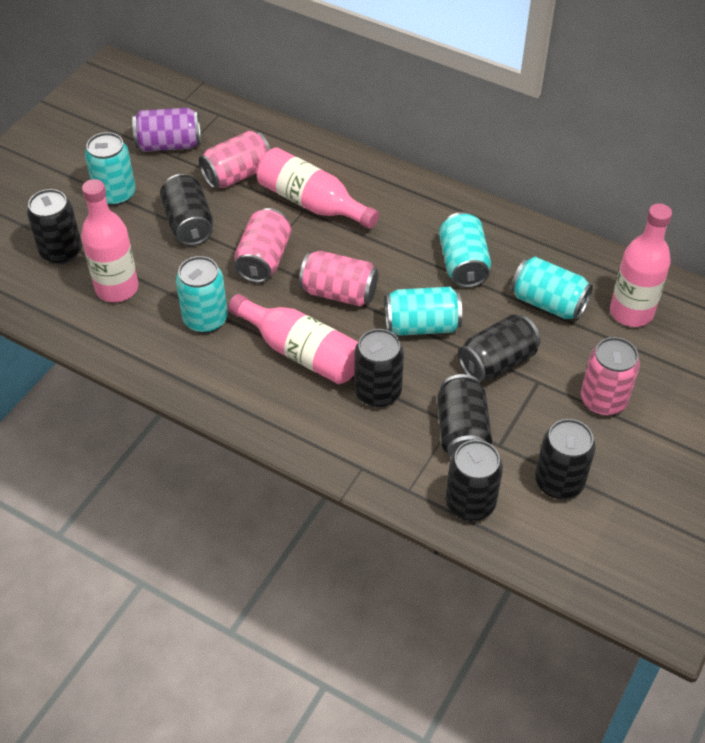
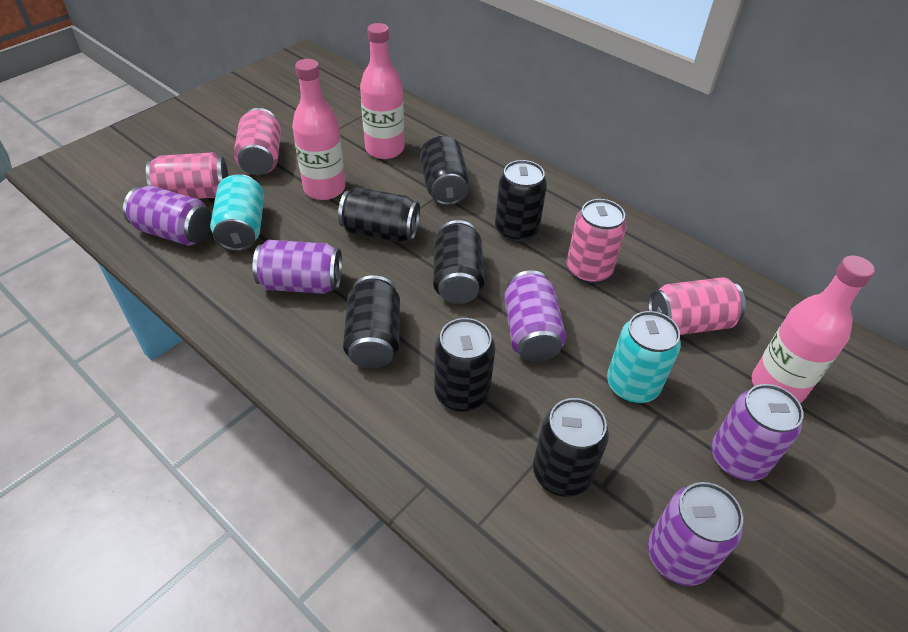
pink bottle: [81,179,139,302] [228,294,358,384] [257,147,379,229] [610,203,672,327] = 4 -> [292,59,345,200] [360,23,404,159] [752,256,875,403] = 3
purple can: [132,108,201,152] = 1 -> [123,186,212,246] [253,240,342,294] [504,270,566,362] [648,482,743,586] [711,384,803,481] = 5
turquoise can: [85,132,136,206] [176,256,228,333] [385,287,462,336] [439,212,491,288] [511,257,593,320] = 5 -> [210,174,264,251] [607,311,681,403] = 2

